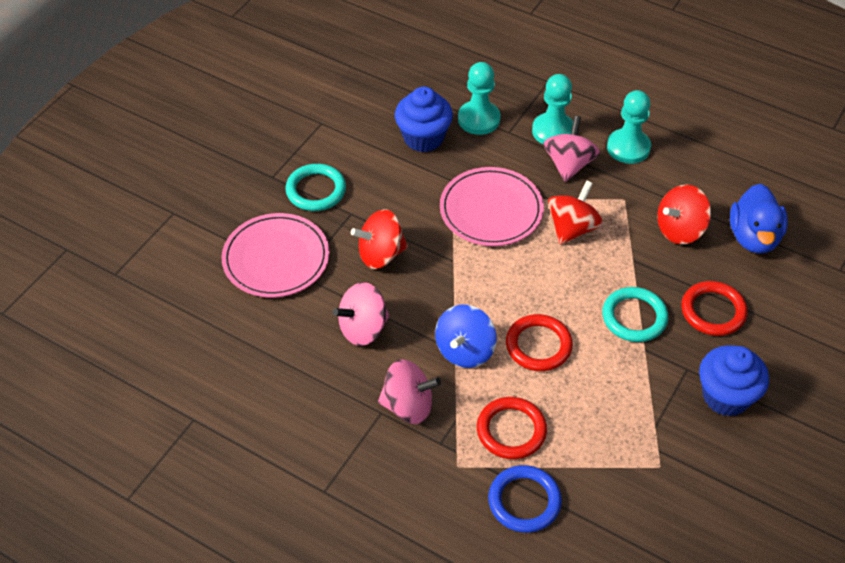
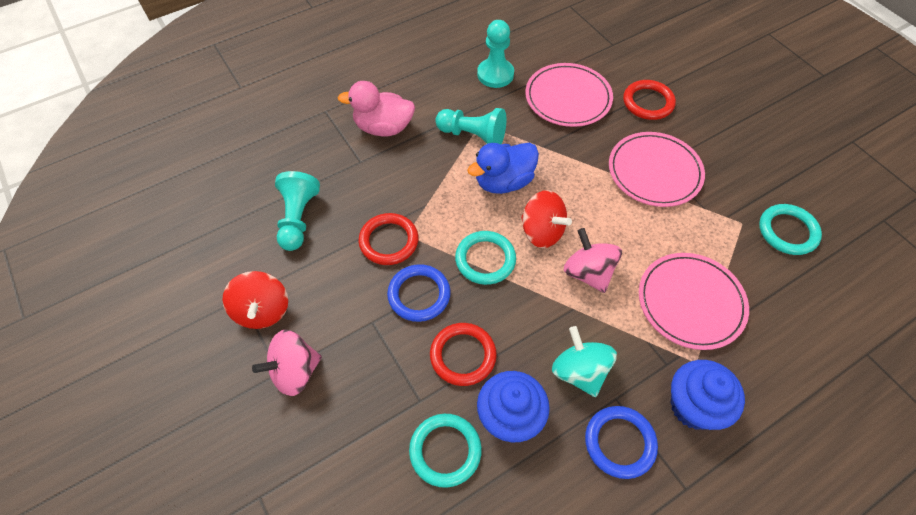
blue ring: [488,465,562,533] = 1 -> [387,264,451,322] [585,406,658,479] = 2
blue spinning top: [435,305,497,368] = 1 -> none = 0
pink duck: none = 0 -> [338,81,415,136] = 1
pink plate: [222,213,329,297] [440,167,544,246] = 2 -> [525,63,613,127] [609,132,705,207] [639,253,749,350] = 3
pink spinning top: [333,282,389,346] [378,359,441,424] [543,116,600,182] = 3 -> [252,329,322,396] [564,228,622,293] = 2
red spinning top: [351,209,408,269] [548,180,603,245] [657,185,711,244] = 3 -> [222,271,288,329] [521,190,572,248] = 2
turquoise ring: [285,164,346,211] [602,287,668,342] = 2 -> [409,414,482,488] [455,231,516,285] [759,204,822,255] = 3
turquoise spinning top: none = 0 -> [552,326,617,397] = 1

